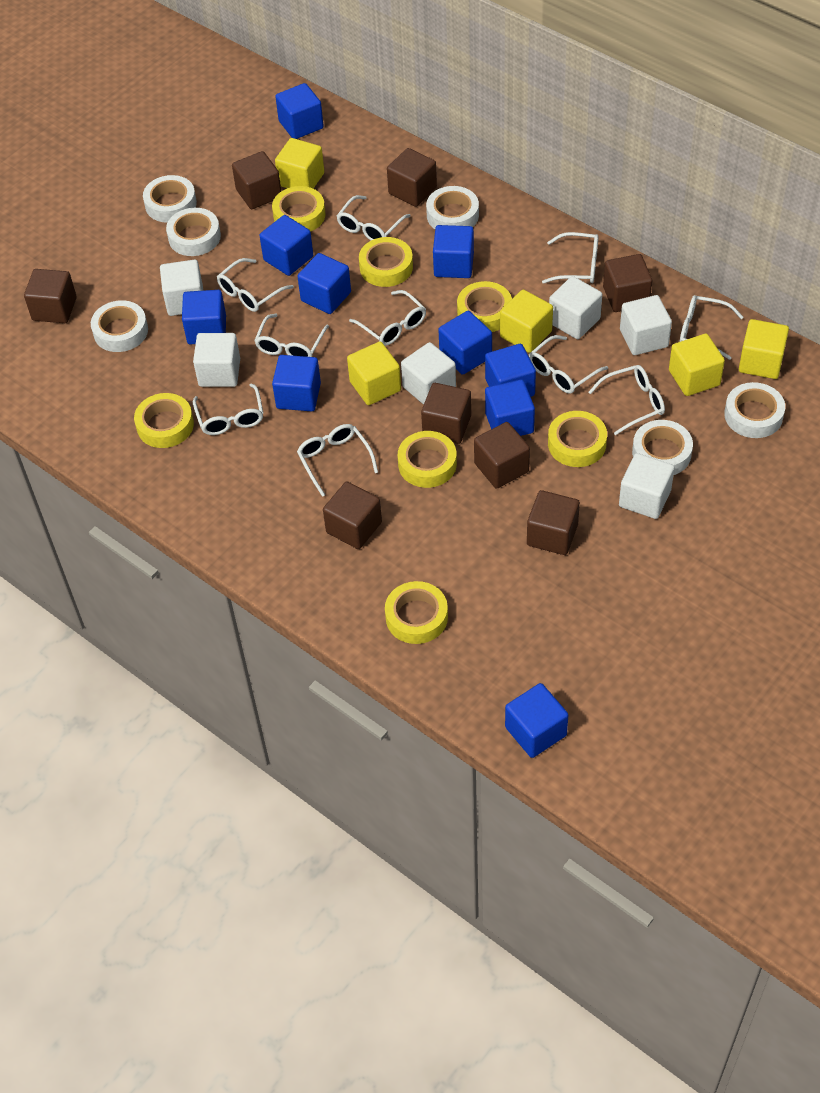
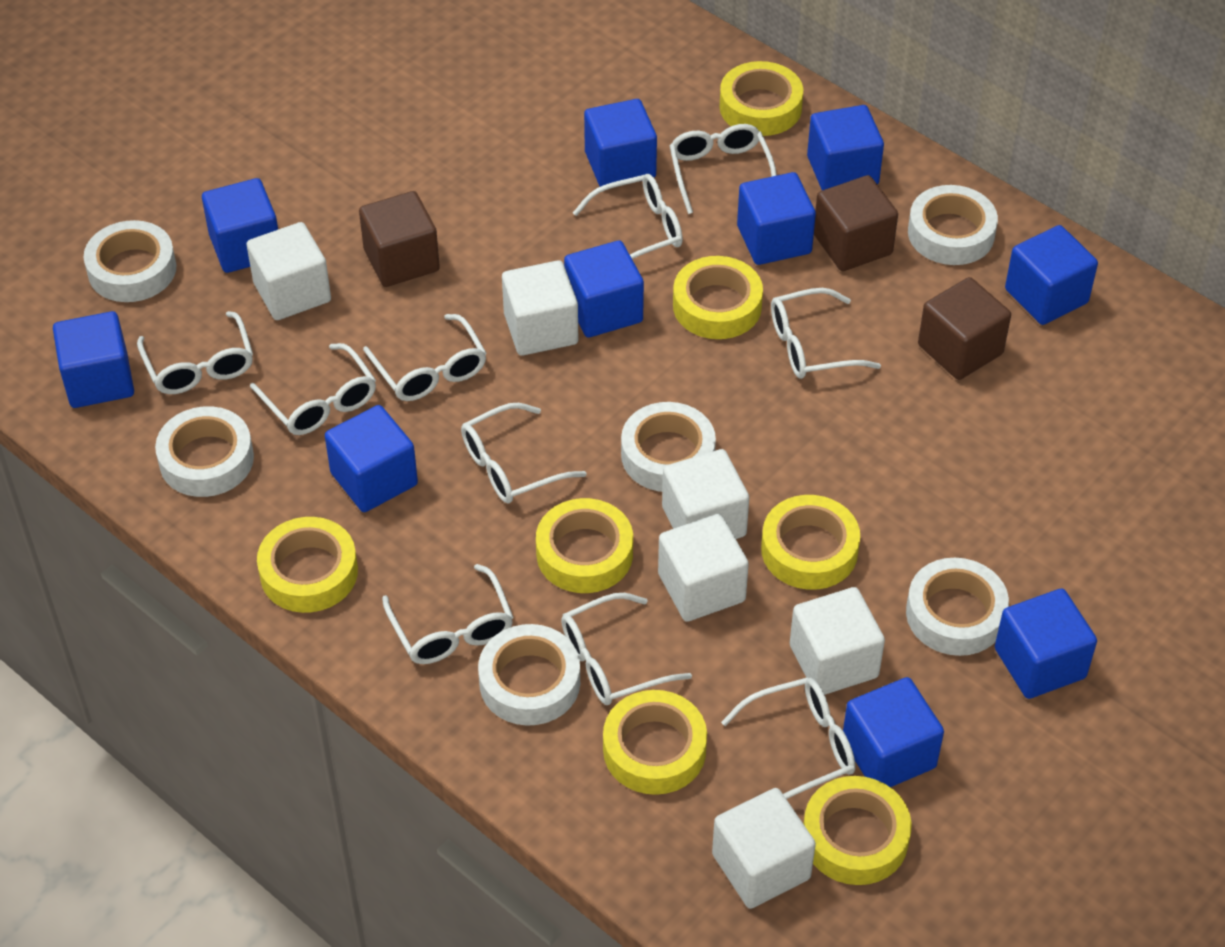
brown cube: [24,269,77,323] [232,151,281,209] [323,481,382,549] [387,148,437,207] [421,383,471,444] [474,422,530,489] [527,490,580,555] [603,254,652,312] = 8 -> [359,191,440,287] [814,175,898,271] [918,277,1011,380] = 3
yellow cube: [275,138,324,189] [347,342,401,405] [500,290,553,353] [669,334,725,396] [739,319,789,379] = 5 -> none = 0

